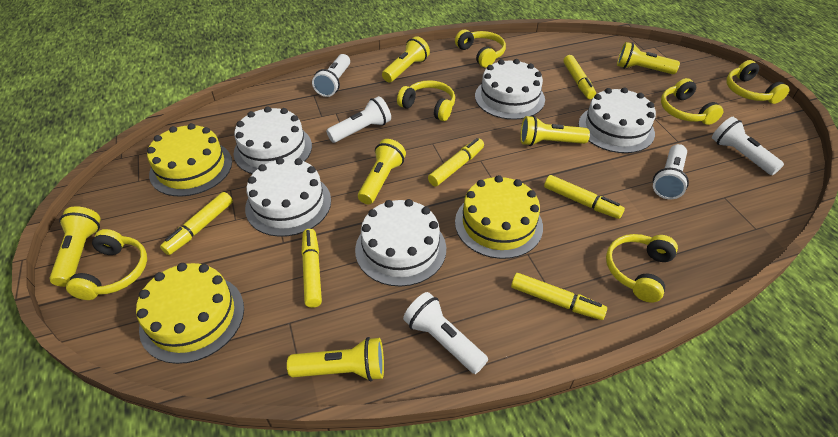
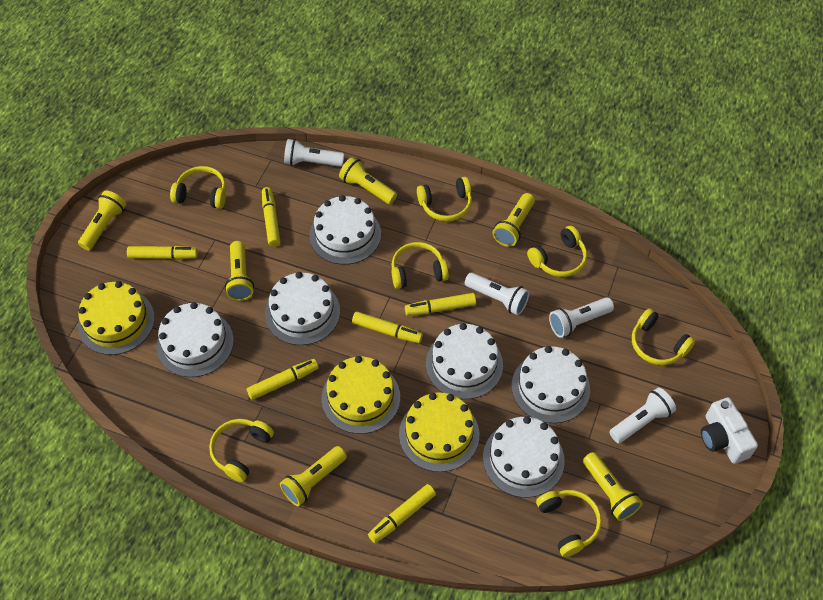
white cake: [234,106,312,174] [245,158,331,237] [355,199,446,287] [475,59,545,120] [578,87,656,153] = 5 -> [156,302,234,377] [265,272,340,345] [309,195,381,265] [426,323,503,399] [483,416,565,498] [512,346,590,423] = 6
white camera: none = 0 -> [701,397,758,464] = 1
white flashlight: [312,54,350,97] [326,96,391,143] [403,292,488,374] [653,144,689,199] [712,117,784,175] = 5 -> [284,139,344,167] [465,273,529,315] [549,297,614,338] [609,387,676,443] = 4
yellow headphones: [66,229,147,300] [397,80,455,121] [455,30,506,67] [606,234,678,302] [661,78,723,125] [726,60,790,104] = 6 -> [170,166,226,209] [209,419,274,482] [391,242,449,289] [417,177,472,221] [527,226,587,277] [536,490,602,557] [632,308,695,365] = 7

